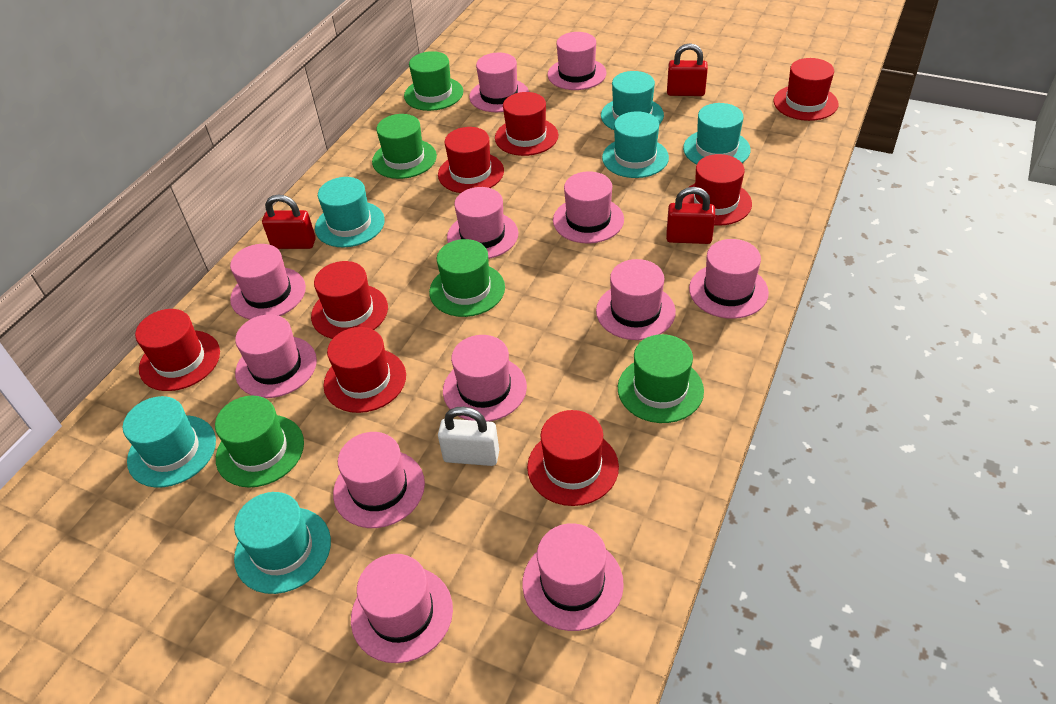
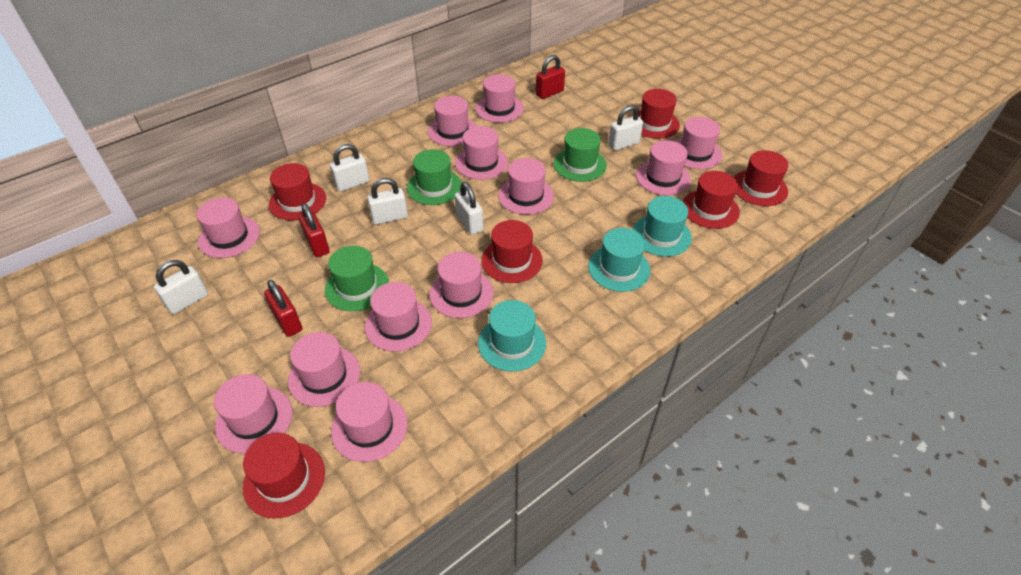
green hat: [215,396,304,488] [372,114,437,179] [404,51,463,111] [429,239,505,317] [618,334,704,423] = 5 -> [325,246,389,311] [407,149,462,205] [554,128,607,182] = 3
red hat: [135,309,220,391] [311,261,388,339] [323,327,406,413] [438,127,504,193] [495,92,558,156] [527,410,619,506] [682,154,752,226] [773,58,838,121] = 8 -> [243,433,325,518] [269,163,326,220] [481,220,543,283] [631,89,680,139] [682,171,740,229] [734,150,789,206] = 6
turquoise hat: [123,396,216,488] [234,492,331,594] [315,177,385,247] [601,71,664,130] [602,111,669,178] [683,103,751,164] = 6 -> [478,300,546,372] [588,228,651,292] [632,196,692,257] = 3
white padlock: [438,407,499,466] = 1 -> [154,260,208,314] [330,144,370,192] [367,178,408,225] [454,182,484,235] [608,105,643,151] = 5

